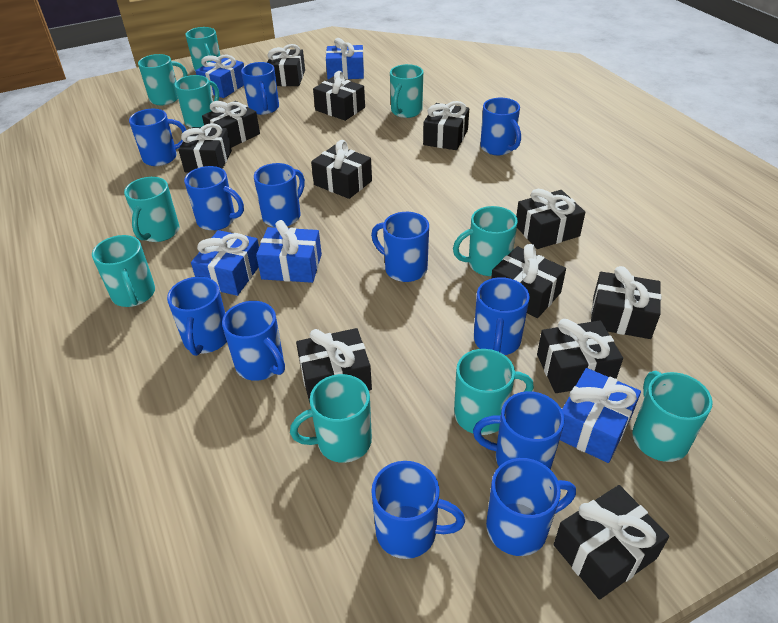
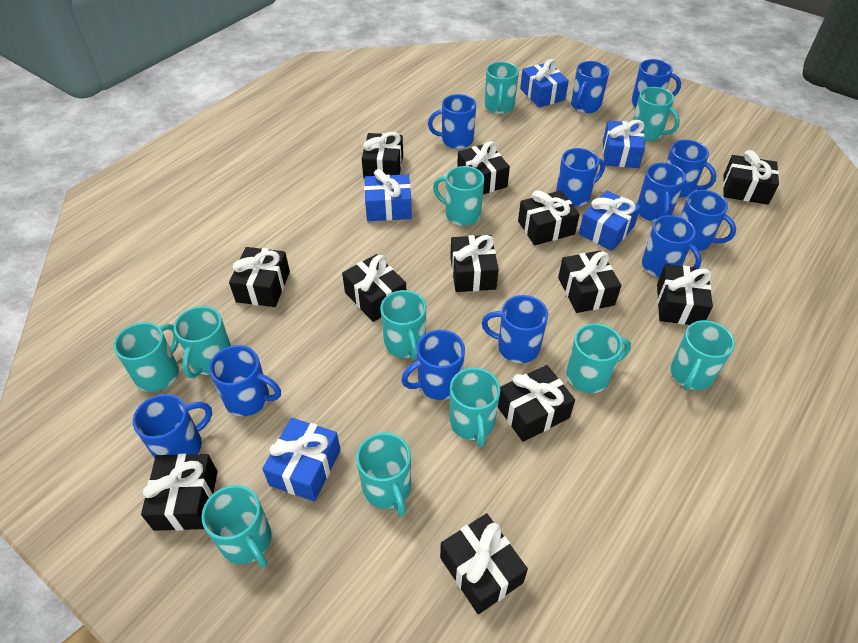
turquoise mug: [92,235,155,307] [124,177,180,242] [138,54,188,105] [174,75,219,128] [185,27,220,72] [290,374,372,463] [390,64,423,118] [453,206,518,276] [454,349,534,435] [632,371,713,462] = 10 -> [114,322,179,392] [174,306,231,378] [201,485,271,568] [356,432,411,516] [380,290,426,360] [433,166,484,226] [449,368,501,447] [485,62,519,114] [566,323,631,393] [633,87,680,141] [671,320,735,391] = 11

